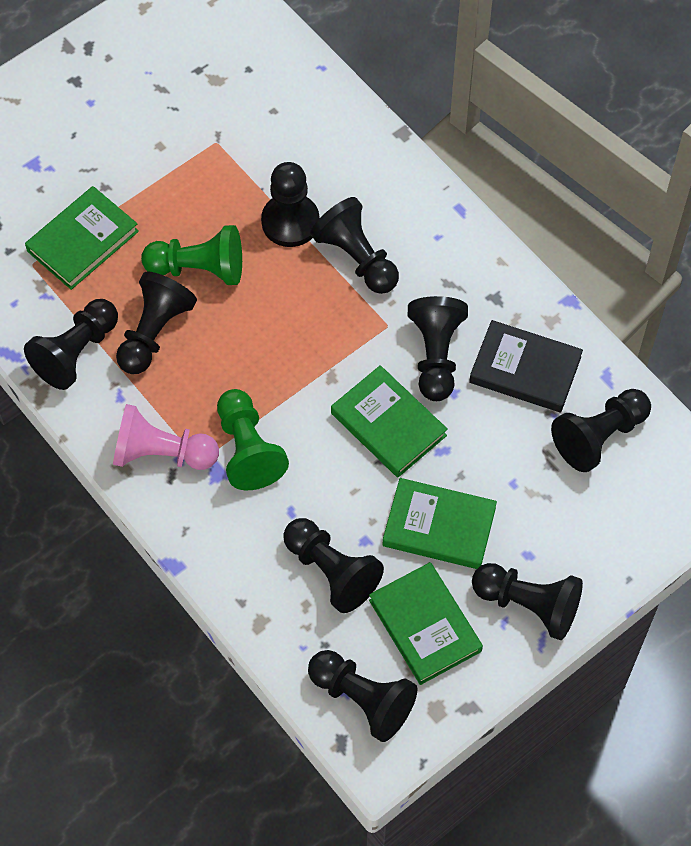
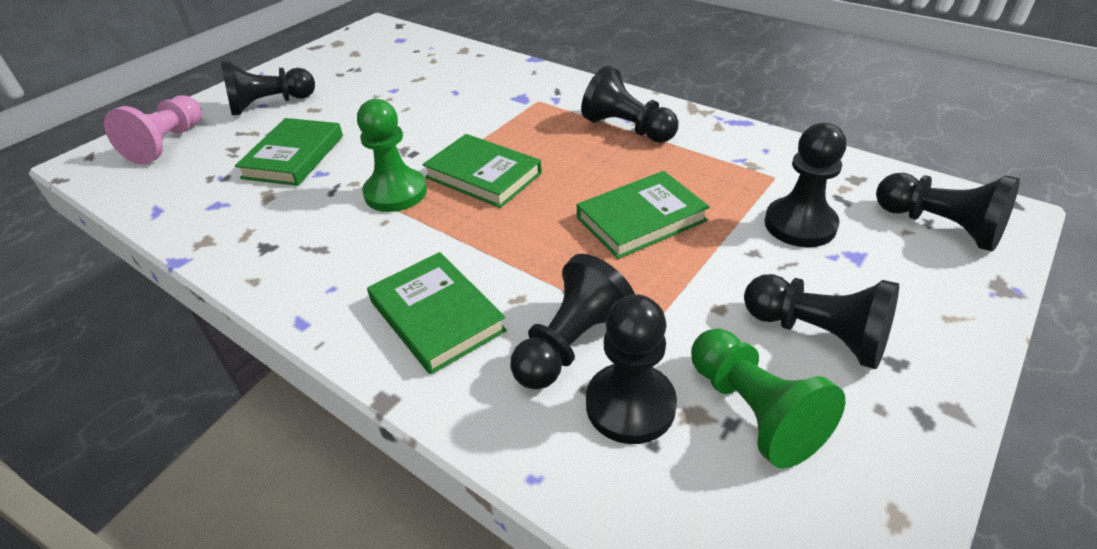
black book: [469,320,583,412] = 1 -> none = 0
black pawn: [24,299,118,390] [116,272,197,374] [261,162,319,247] [283,518,384,613] [308,650,417,742] [310,197,399,294] [408,296,468,401] [472,563,583,640] [551,389,651,472] = 9 -> [220,61,315,115] [510,254,635,390] [581,66,678,143] [586,294,677,444] [744,274,899,369] [765,123,846,247] [876,173,1020,252] = 7

